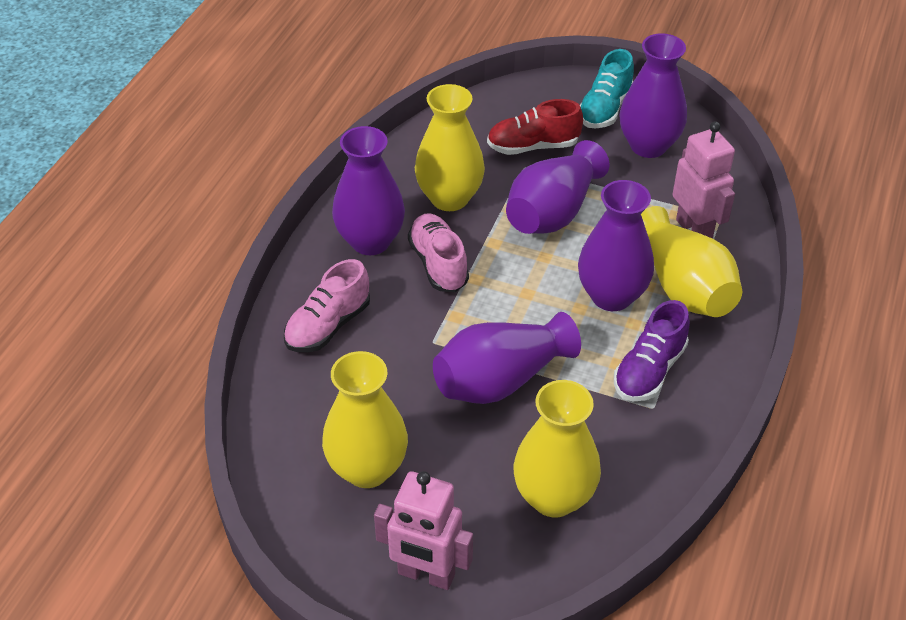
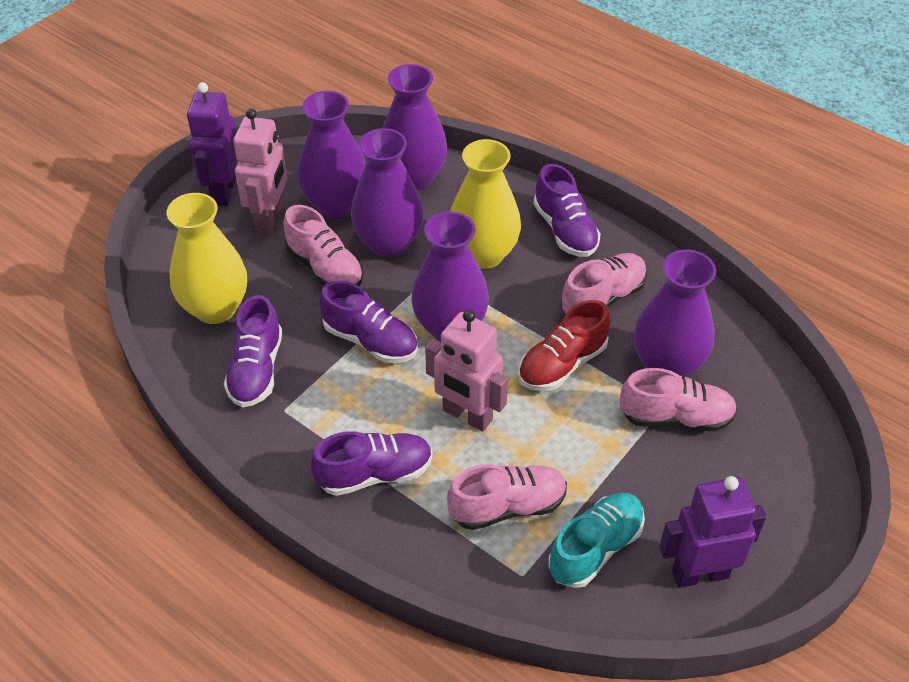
pink shoe: [284,259,370,352] [408,213,469,292] = 2 -> [283,205,364,286] [447,464,567,530] [561,253,647,314] [620,368,737,431] = 4
purple robot: none = 0 -> [187,82,237,206] [659,476,766,588] = 2
purple shoe: [614,300,690,401] = 1 -> [224,295,282,407] [311,431,432,496] [319,281,418,363] [533,164,601,257] = 4
yellow vase: [322,351,408,488] [415,84,485,211] [513,380,601,517] [641,206,742,317] = 4 -> [166,193,247,324] [450,139,521,269] = 2

